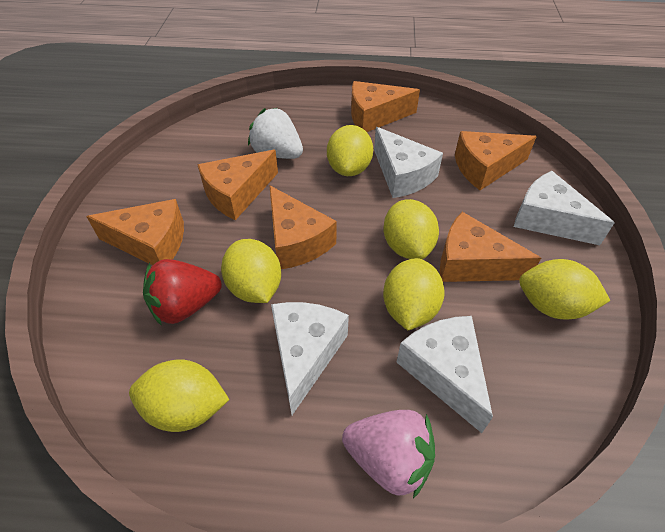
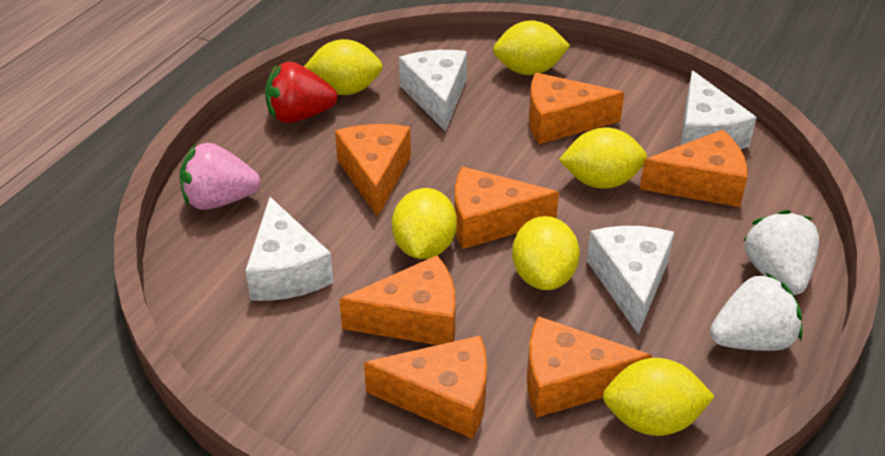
orange cheese: [86,199,184,265] [198,150,278,220] [269,185,337,269] [351,81,420,132] [440,212,541,282] [455,131,537,190] = 6 -> [335,124,411,217] [339,255,455,345] [364,335,487,439] [455,167,559,249] [527,316,652,418] [529,73,625,144] [640,130,747,207] = 7
white strawberry: [248,107,303,159] = 1 -> [710,272,802,351] [743,210,819,295] = 2

